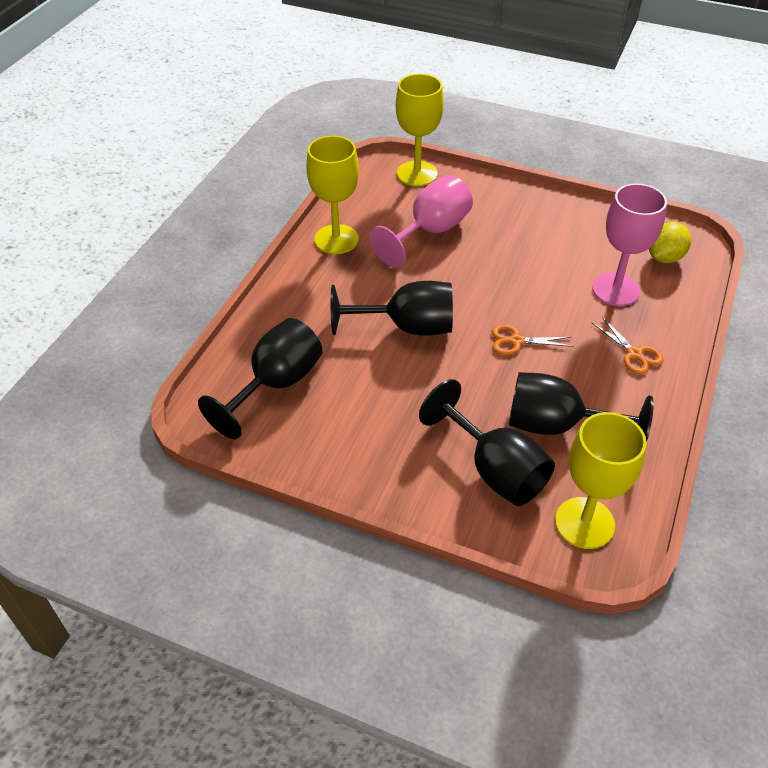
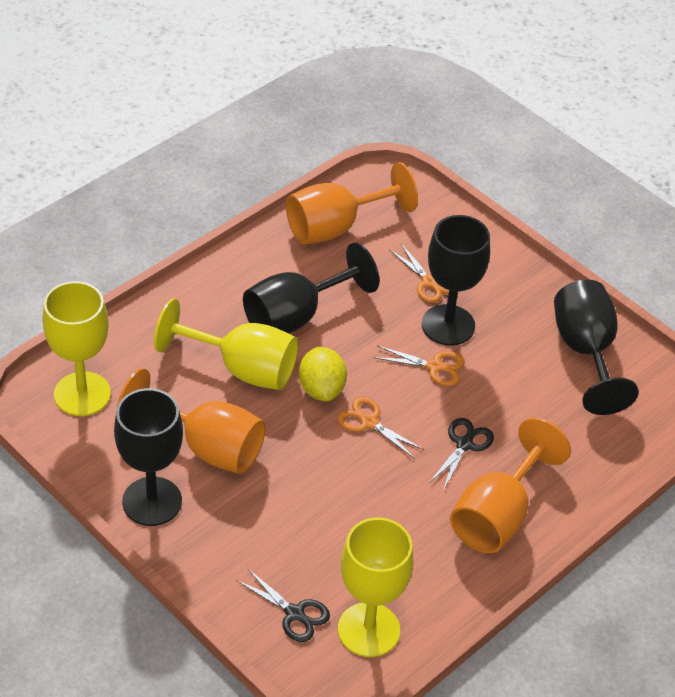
black scissors: none = 0 -> [238,569,330,642] [429,418,494,491] = 2
orange goblet: none = 0 -> [117,368,266,474] [286,162,418,245] [450,418,571,553] = 3
orange scissors: [492,325,573,355] [592,317,664,374] = 2 -> [337,397,424,459] [374,346,464,386] [389,244,449,303] = 3
pink goblet: [370,175,473,268] [592,183,667,306] = 2 -> none = 0

